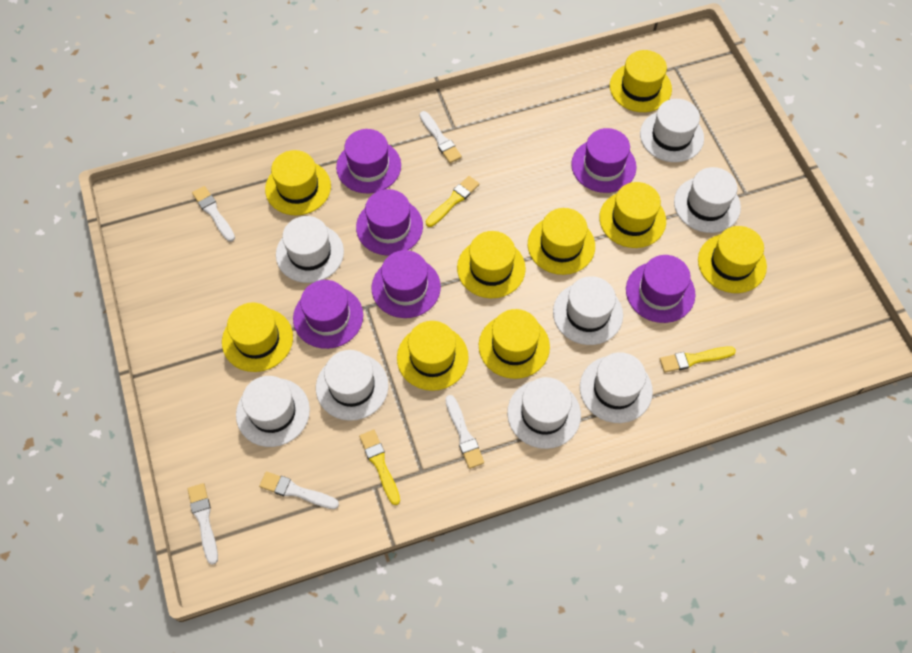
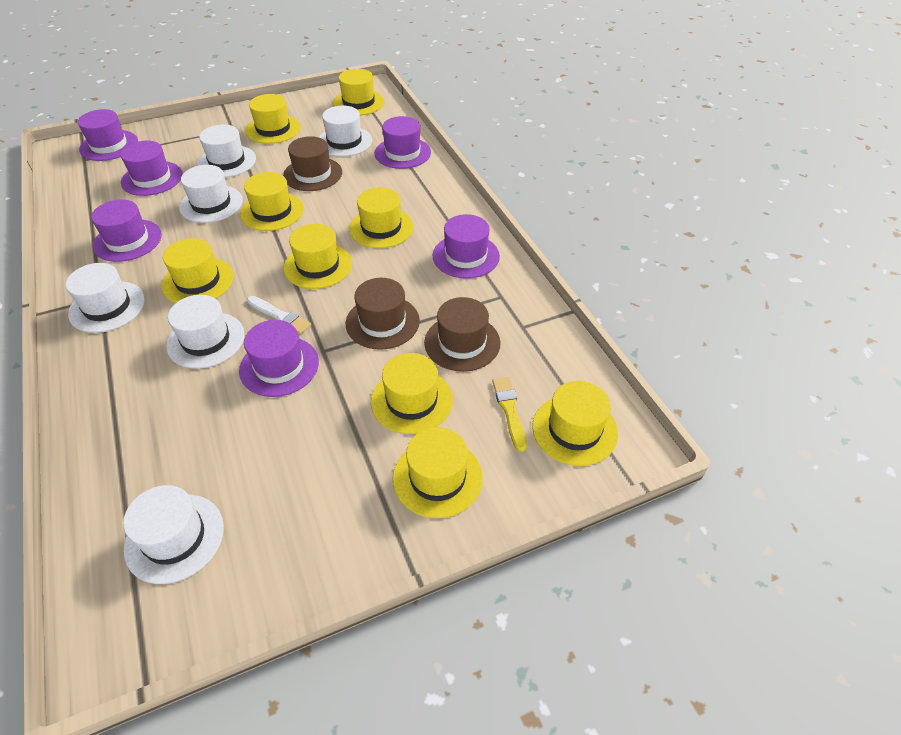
brown hat: none = 0 -> [283,136,342,191] [346,278,420,350] [424,297,500,372] = 3
white brush: [188,483,218,565] [192,186,235,242] [259,472,339,509] [420,111,462,163] [445,395,484,469] = 5 -> [247,296,311,335] = 1
white hat: [236,376,310,447] [276,216,344,283] [316,350,389,421] [507,377,581,449] [553,276,623,345] [580,352,653,423] [640,99,704,162] [674,167,741,233] = 8 -> [66,263,145,333] [123,485,224,584] [166,295,245,369] [179,165,243,223] [197,124,256,178] [319,106,372,157] = 6
yellow brush: [359,430,400,505] [426,176,479,227] [660,346,736,373] = 3 -> [492,377,527,452] = 1

